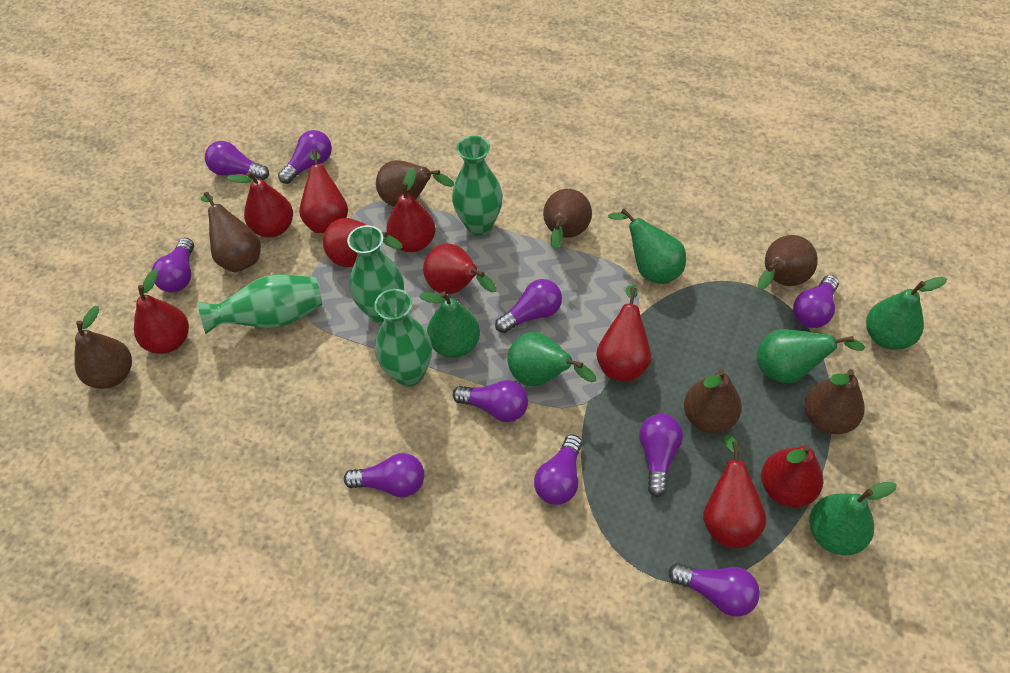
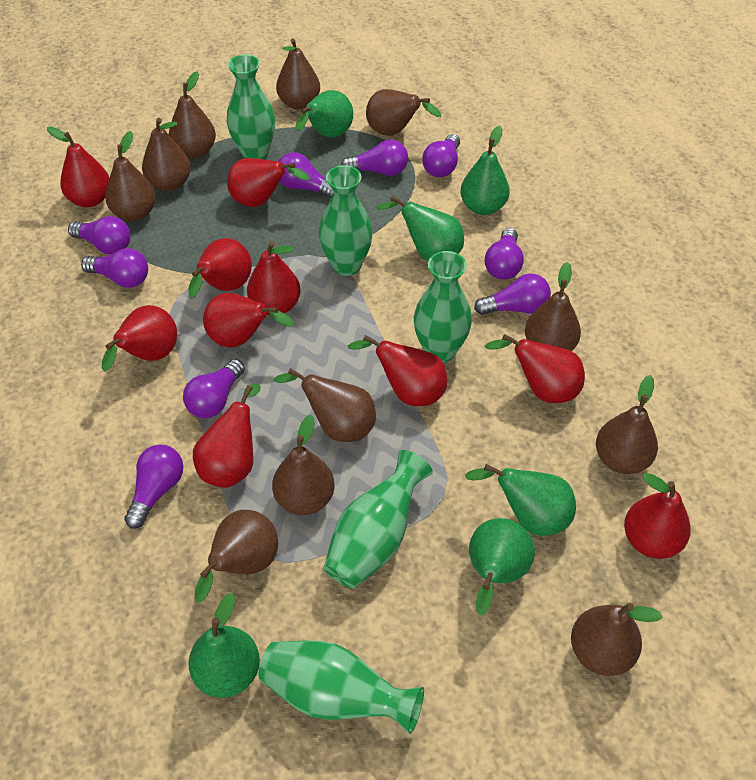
brown pear: [74,306,132,389] [201,192,261,272] [376,160,454,207] [543,189,592,249] [684,369,742,433] [758,235,818,290] [805,369,865,435] = 7 -> [105,131,156,221] [142,118,191,191] [169,71,216,158] [195,510,278,603] [272,414,335,515] [274,368,376,442] [276,38,320,110] [366,89,441,136] [525,262,581,351] [571,603,663,676] [596,375,658,474] = 11
green vase: [197,274,322,334] [347,225,404,324] [374,289,432,387] [452,136,503,236] = 4 -> [227,55,275,159] [259,641,424,734] [319,165,373,276] [323,450,433,589] [414,251,472,363] = 5
purple light bulb: [152,238,194,293] [205,141,269,180] [278,130,332,184] [344,453,424,498] [453,380,528,422] [495,279,562,333] [534,434,582,505] [639,414,683,497] [668,563,760,616] [793,275,839,328] = 10 -> [68,216,131,254] [81,248,148,288] [124,445,183,529] [183,359,245,418] [279,152,334,199] [341,139,408,176] [423,134,460,177] [474,273,551,315] [485,228,524,280] = 9
red pear: [134,269,189,354] [227,171,293,237] [299,150,348,233] [323,218,403,267] [386,168,436,252] [423,244,496,294] [596,285,651,381] [703,435,766,548] [761,444,823,507] = 9 -> [47,127,109,207] [102,305,177,372] [188,238,252,298] [193,384,261,488] [203,293,294,348] [227,158,310,207] [247,241,301,315] [348,335,447,406] [485,334,585,403] [624,473,691,559] = 10

